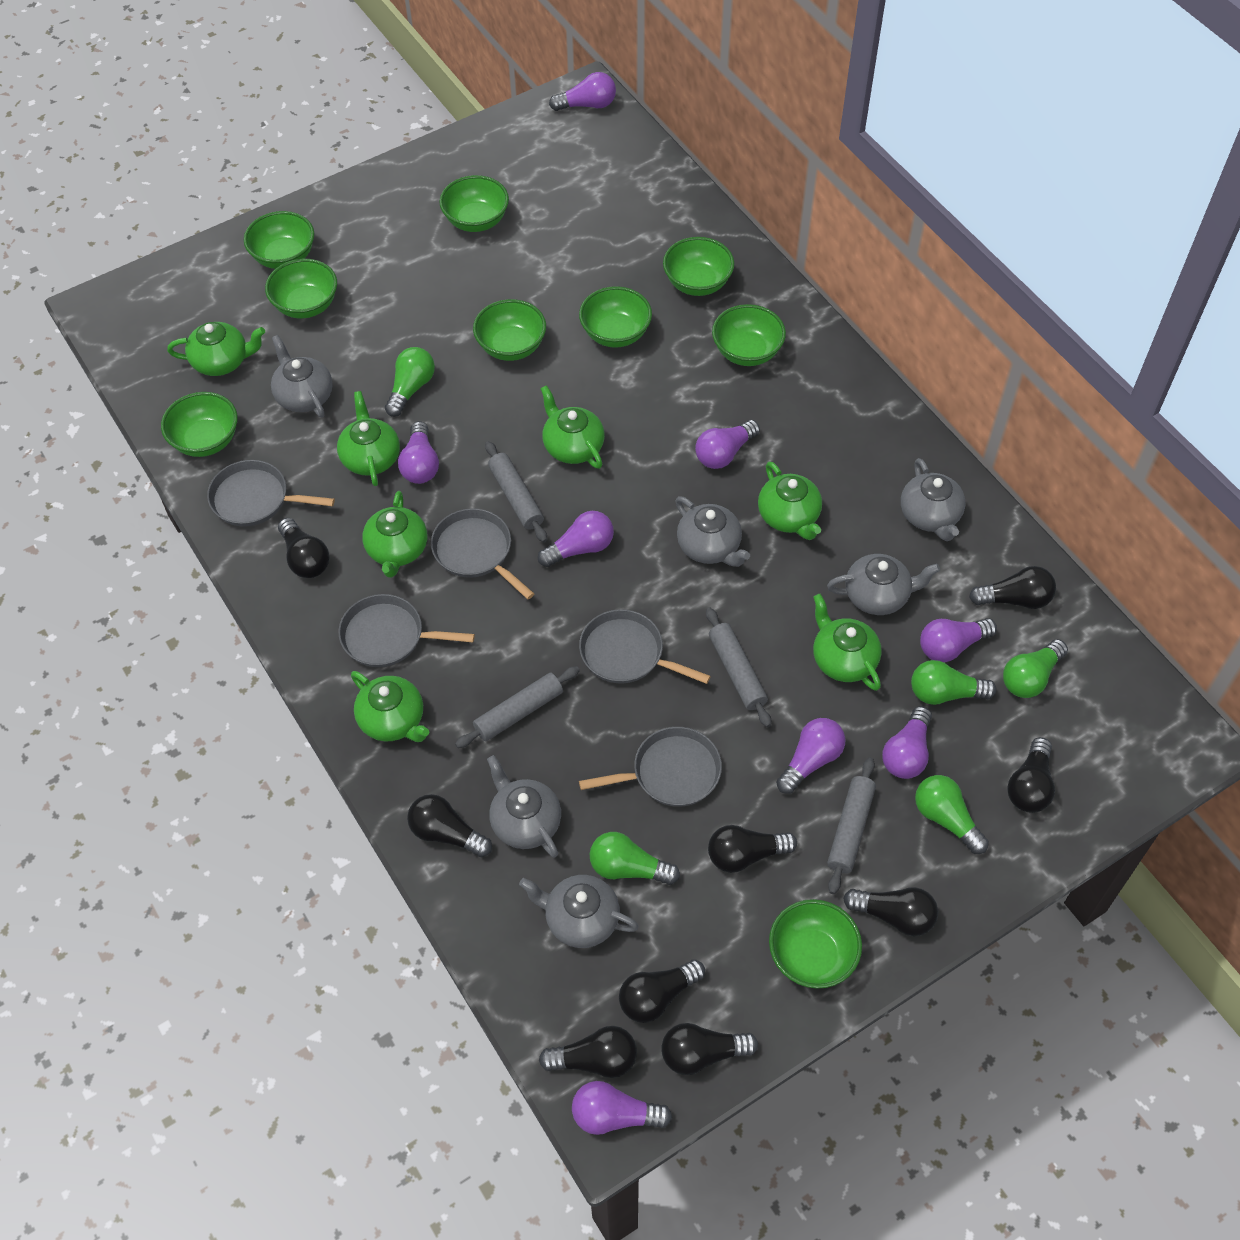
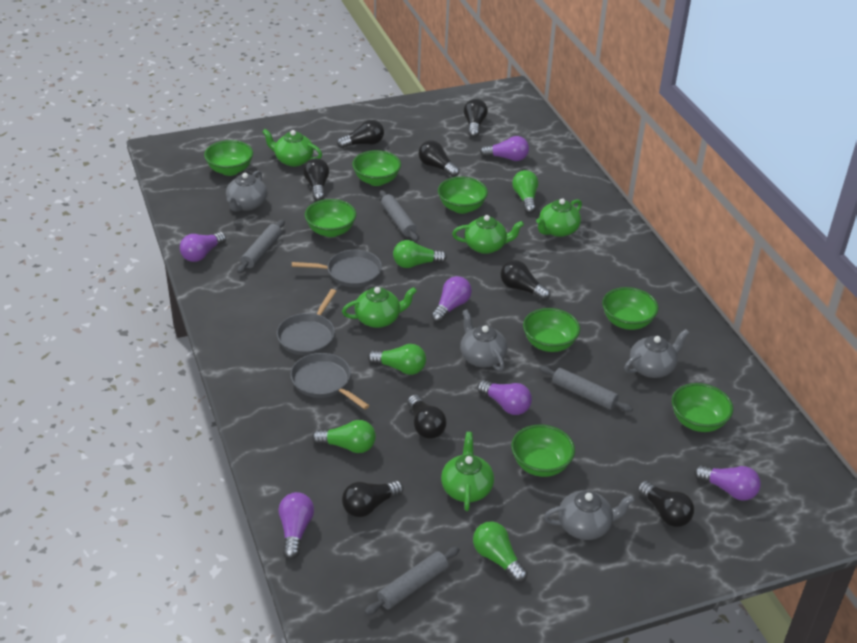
black light bulb: [278,518,330,578] [407,794,492,857] [539,1026,637,1078] [619,959,705,1023] [661,1023,758,1075] [708,825,797,873] [843,887,938,936] [969,566,1056,609] [1007,737,1055,813] = 9 -> [303,158,329,201] [337,120,384,148] [342,480,404,517] [407,394,447,439] [418,140,460,177] [464,99,488,138] [501,260,550,301] [637,480,694,527] = 8
green bowl: [161,392,238,457] [244,211,314,269] [265,259,337,319] [439,175,509,232] [473,299,546,361] [579,286,652,348] [663,237,734,296] [712,304,786,366] [769,899,862,989] = 9 -> [204,140,253,176] [305,199,356,237] [352,150,401,186] [438,177,488,214] [511,424,575,477] [523,308,580,352] [602,287,659,330] [672,383,733,432] = 8
green teapot: [167,322,265,376] [337,391,400,486] [351,671,429,742] [362,491,427,578] [540,385,605,469] [758,461,822,540] [813,594,882,691] = 7 -> [262,129,322,167] [342,287,417,328] [441,432,494,511] [452,215,524,254] [536,198,582,237] = 5
grey pan: [207,460,335,527] [338,594,475,667] [431,508,534,599] [579,609,711,684] [579,727,722,807] = 5 -> [277,289,337,355] [290,353,369,410] [292,250,382,287] = 3
grey teapot: [271,335,333,417] [487,755,561,857] [519,875,639,948] [676,496,750,567] [827,554,940,615] [901,458,965,541] = 6 -> [226,171,267,212] [460,309,508,371] [544,491,635,540] [624,329,689,378] = 4
purple light bulb: [398,421,439,484] [538,511,614,567] [549,72,616,111] [572,1081,672,1135] [695,420,760,469] [776,718,845,794] [882,706,932,779] [920,618,997,662] = 8 -> [180,232,226,262] [278,492,314,559] [431,276,472,323] [477,380,532,415] [480,136,529,161] [694,465,761,501] = 6

